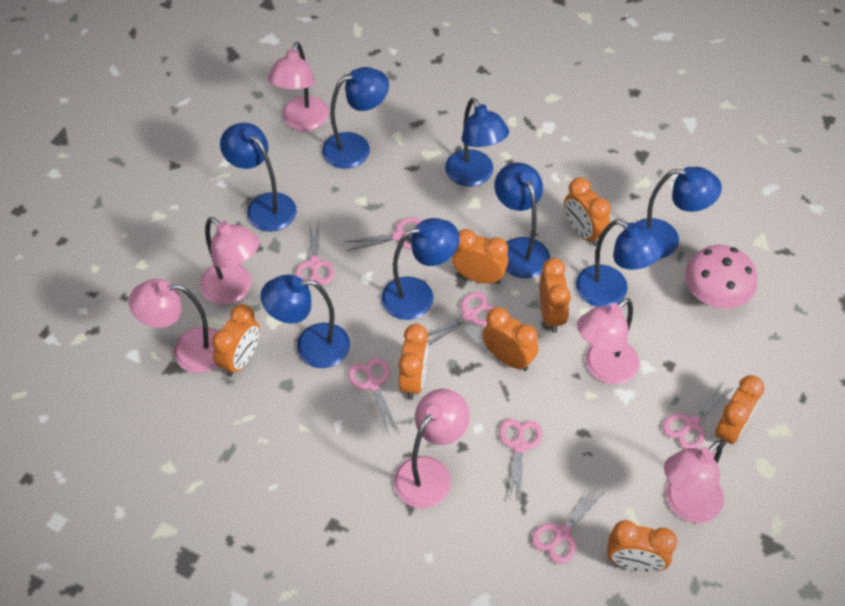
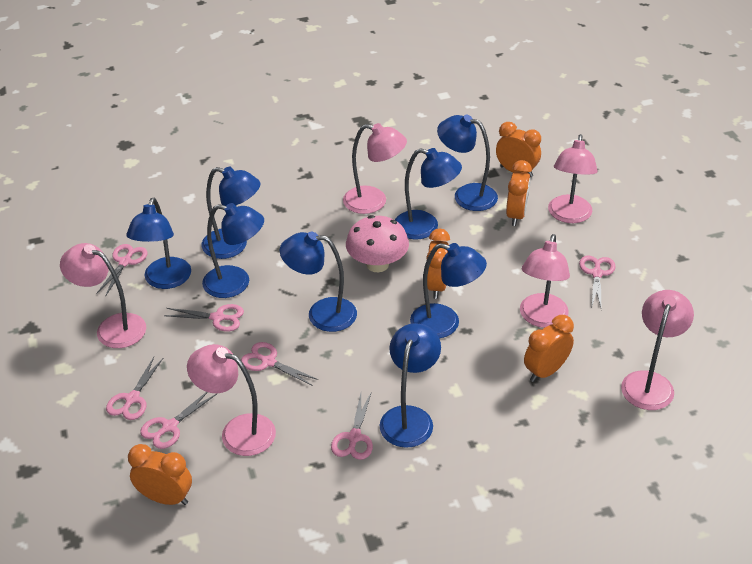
orange clock: [212,304,260,377] [398,324,429,400] [452,229,508,284] [482,307,538,371] [539,258,571,333] [564,177,611,246] [607,520,677,572] [715,375,764,447] = 8 -> [128,444,192,505] [426,229,450,299] [496,122,541,177] [506,160,532,226] [524,315,574,382] = 5

